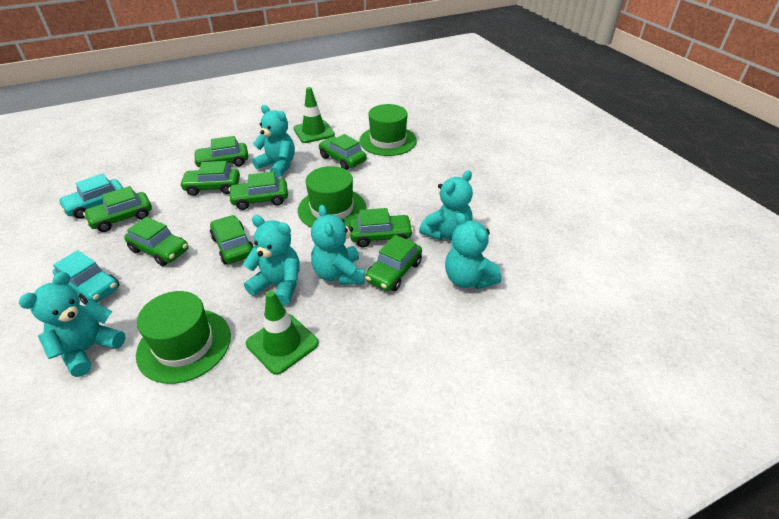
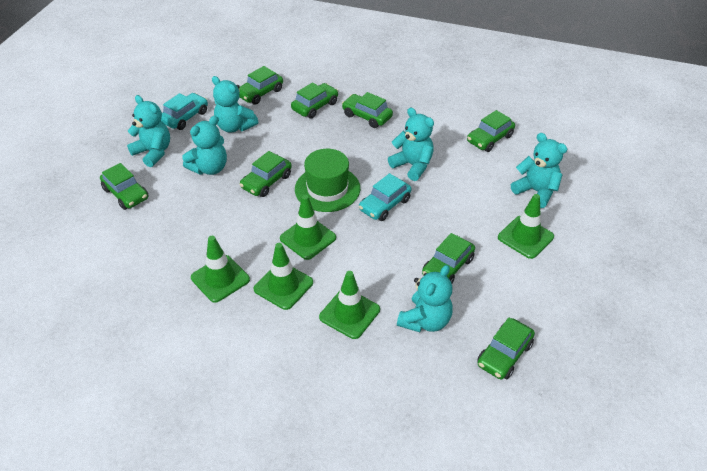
green car: [83,186,152,232] [124,217,189,266] [180,161,240,196] [193,136,248,167] [210,215,254,264] [228,172,288,210] [319,134,367,170] [349,208,413,248] [365,235,422,292] = 9 -> [100,163,149,210] [239,66,283,105] [240,151,292,197] [291,82,338,119] [342,92,393,128] [422,233,475,284] [467,110,515,152] [477,318,535,379] = 8
green hat: [136,291,231,384] [298,166,366,227] [359,104,417,156] = 3 -> [295,149,360,212] = 1
green traffic cone: [246,290,319,375] [293,87,335,143] = 2 -> [191,236,250,303] [253,243,313,310] [280,195,336,260] [319,271,380,339] [498,194,554,259] = 5

